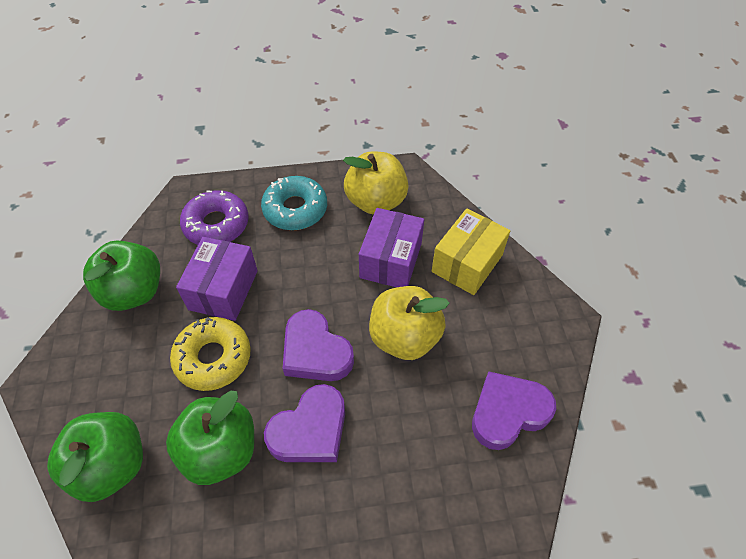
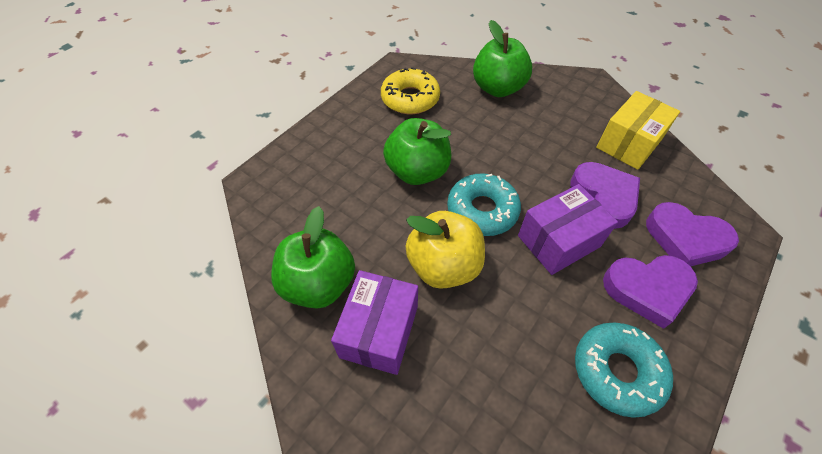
purple donut: [180,190,249,245] = 1 -> none = 0
turquoise donut: [261,176,327,230] = 1 -> [447,173,521,236] [575,323,673,418] = 2
yellow apple: [343,151,409,215] [369,286,450,360] = 2 -> [405,211,485,289] = 1

